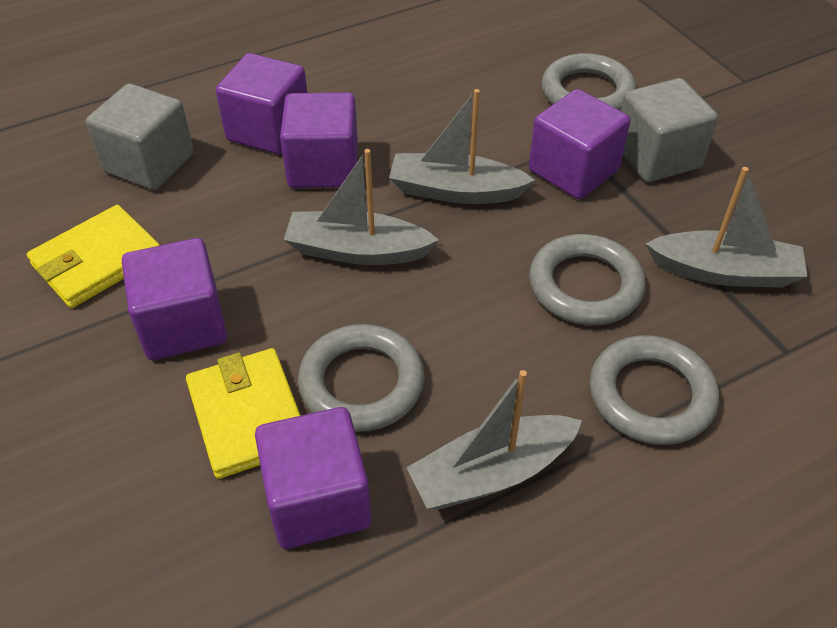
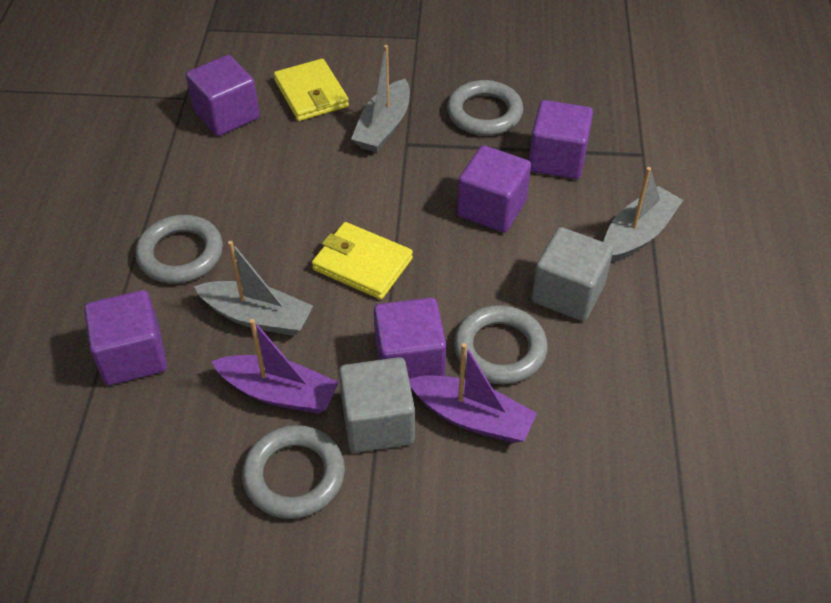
grey boat: [284,149,439,265] [389,89,535,204] [406,370,582,510] [646,167,808,288] = 4 -> [194,241,313,336] [351,45,410,153] [604,167,683,262] = 3
purple boat: none = 0 -> [211,319,339,414] [409,343,537,443] = 2

